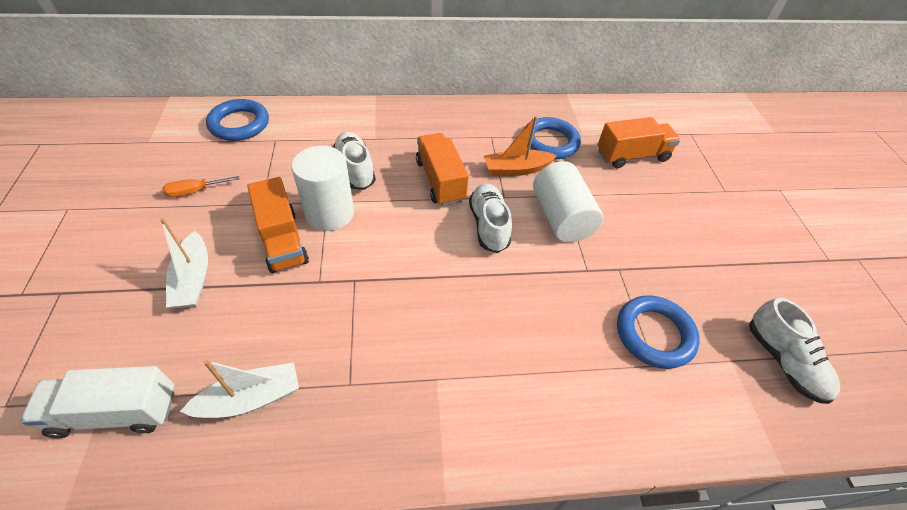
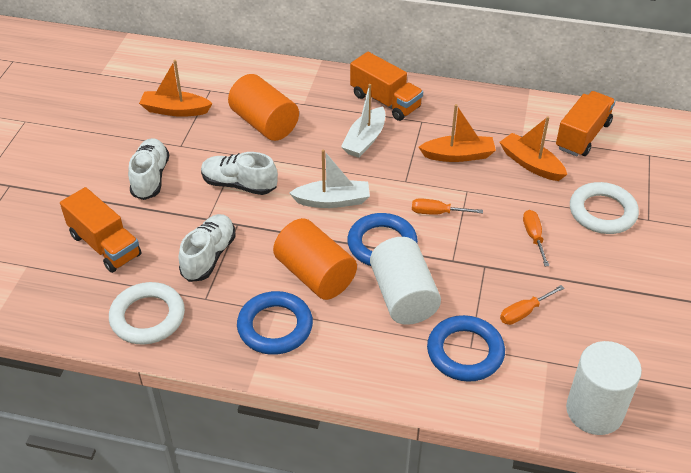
orange boat: [484,116,557,176] = 1 -> [139,60,213,117] [419,104,496,162] [499,116,567,181] = 3
orange cylinder: none = 0 -> [228,74,299,141] [273,218,357,300] = 2
orange screwdriver: [162,176,239,197] = 1 -> [412,198,483,215] [500,285,564,325] [523,210,549,266] = 3
white ring: none = 0 -> [109,282,185,345] [570,182,639,234] = 2
white truck: [20,366,175,439] = 1 -> none = 0

